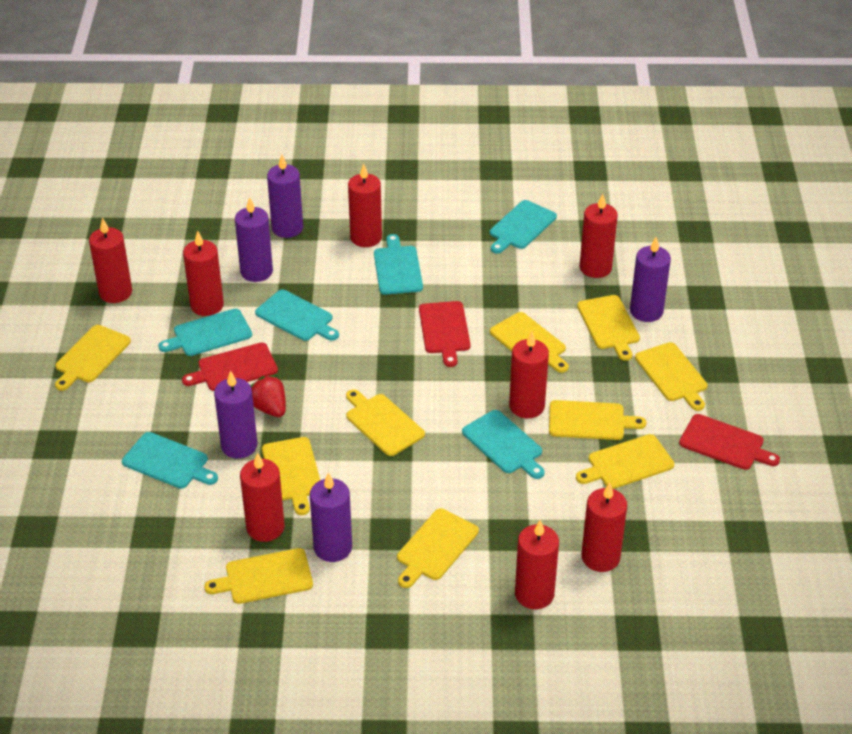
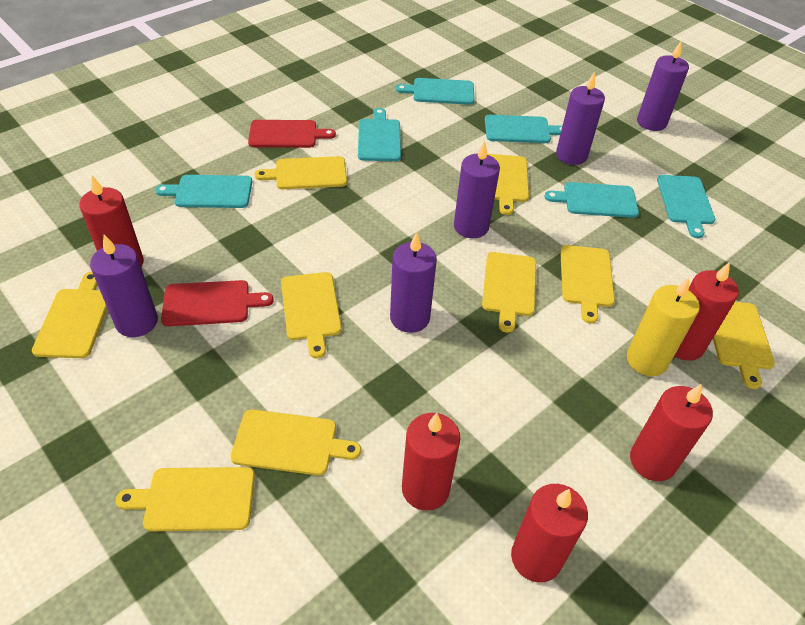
red candle: [89,218,132,303] [183,230,224,316] [240,452,285,542] [348,163,382,247] [509,331,549,418] [515,520,559,609] [580,194,618,278] [581,482,627,572] = 8 -> [79,176,144,267] [402,413,460,511] [511,484,588,583] [630,384,713,481] [675,262,739,361] = 5
red cutting board: [182,343,278,391] [419,301,471,367] [679,414,780,470] = 3 -> [161,280,274,326] [248,120,336,148] = 2
red strawberry: [250,375,286,417] = 1 -> none = 0
yellow candle: none = 0 -> [627,278,700,376] = 1
yellow cutting board: [55,325,131,391] [204,548,313,604] [262,437,320,515] [346,389,425,456] [397,508,479,588] [490,312,569,373] [549,400,646,440] [576,434,674,489] [577,295,640,361] [635,342,708,411] = 10 -> [32,271,108,358] [116,467,255,531] [231,409,361,476] [255,156,347,190] [281,272,342,358] [482,252,536,333] [487,154,529,215] [560,245,615,324] [713,302,775,389] = 9

